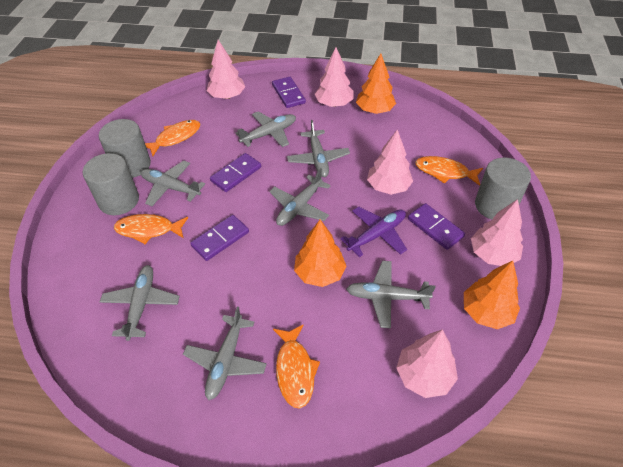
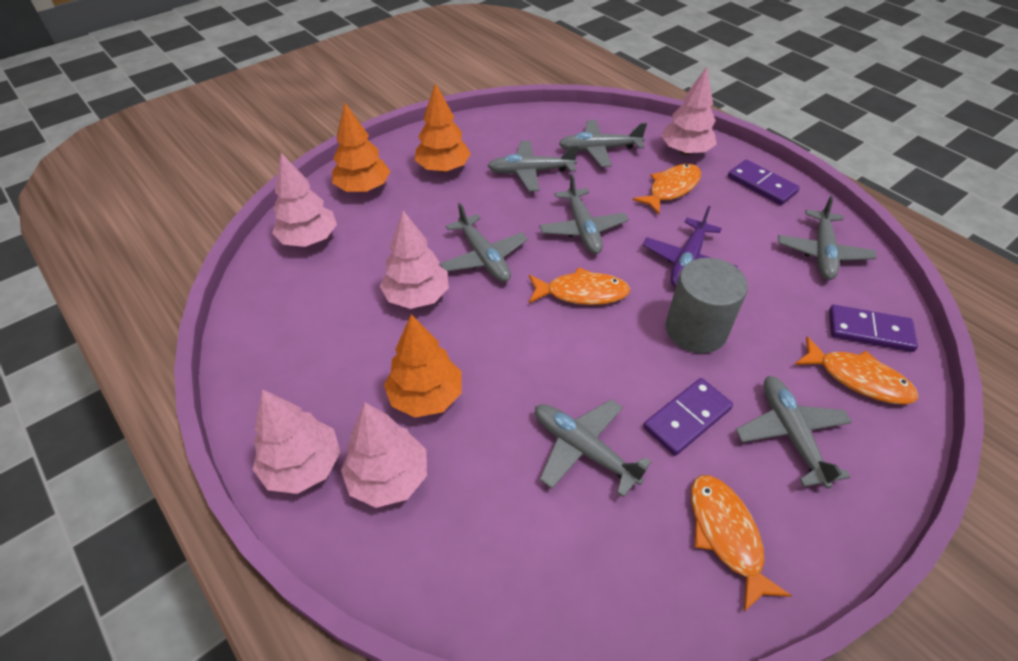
grey cylinder: [83,153,139,215] [99,119,151,178] [475,157,531,220] = 3 -> [666,258,748,353] = 1
purple domino: [190,215,249,261] [210,153,261,192] [272,77,306,108] [408,203,465,250] = 4 -> [643,378,733,456] [728,160,800,205] [829,305,918,352] = 3

